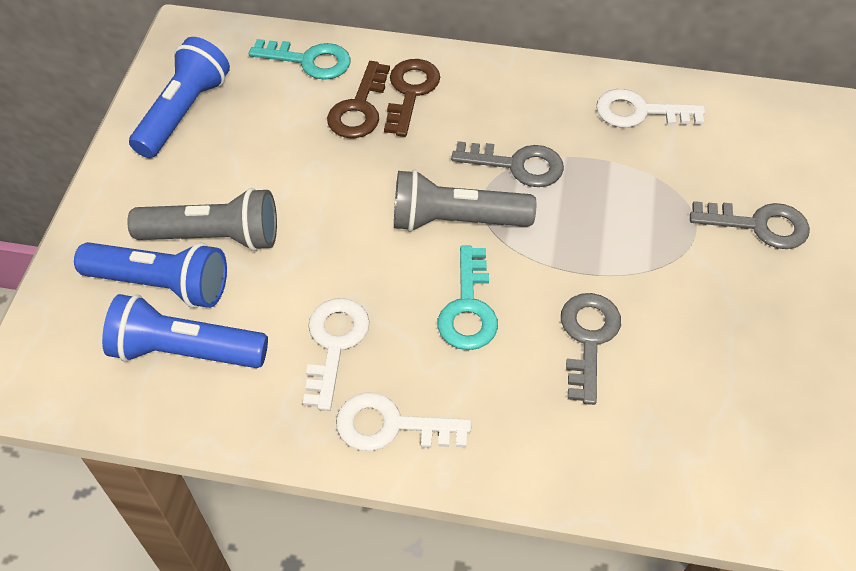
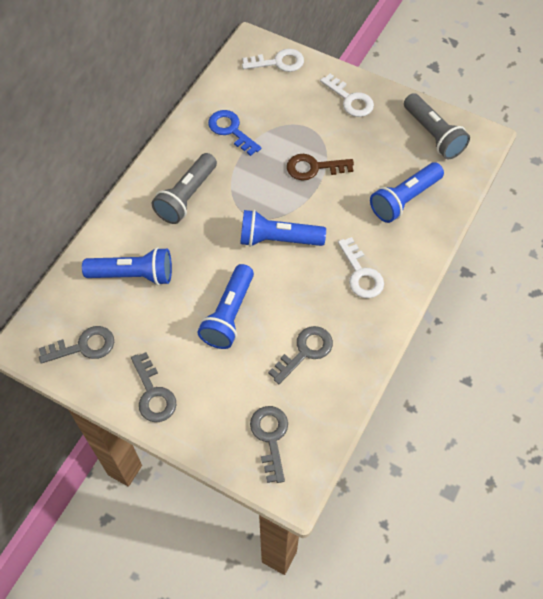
blue flashlight: [74,242,227,308] [102,294,268,368] [129,37,230,158] = 3 -> [82,247,172,286] [197,264,254,349] [240,210,326,247] [370,162,444,223] = 4
blue key: none = 0 -> [208,110,261,156] = 1
brown key: [327,61,390,138] [384,59,440,137] = 2 -> [287,154,354,181] = 1
grey key: [451,141,564,187] [561,293,621,405] [690,201,810,249] = 3 -> [39,326,114,364] [131,352,176,422] [250,406,288,483] [268,326,333,384] = 4
turquoise key: [249,39,351,80] [438,245,498,350] = 2 -> none = 0

